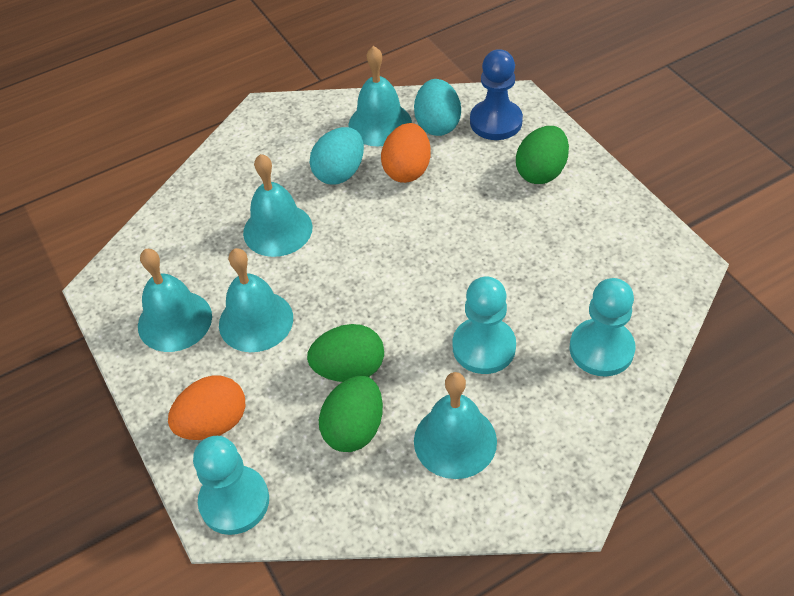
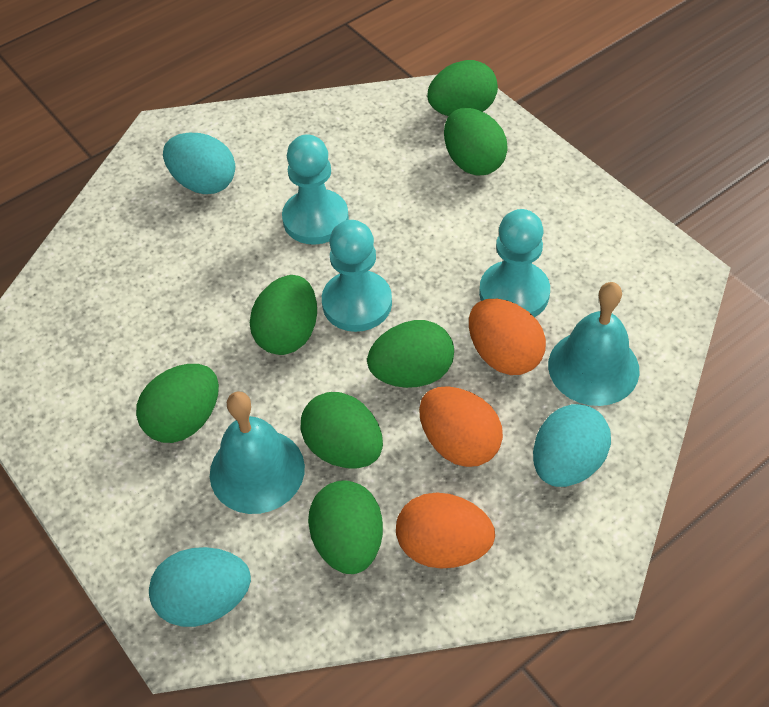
blue pawn: [470,49,523,140] = 1 -> none = 0
green egg: [307,324,384,382] [319,376,383,452] [516,126,569,184] = 3 -> [136,364,219,443] [250,275,317,355] [300,392,383,469] [308,480,383,574] [367,320,454,388] [427,60,498,116] [444,108,508,176] = 7
orange egg: [168,375,245,440] [381,123,431,183] = 2 -> [396,492,495,569] [419,386,503,467] [469,299,546,375] = 3
turquoise bell: [138,249,212,352] [219,248,293,352] [243,154,313,257] [348,46,412,146] [414,372,497,479] = 5 -> [210,391,305,514] [548,282,640,406] = 2
turquoise egg: [310,127,364,185] [414,79,461,136] = 2 -> [149,547,251,627] [163,133,235,194] [533,404,611,487] = 3

